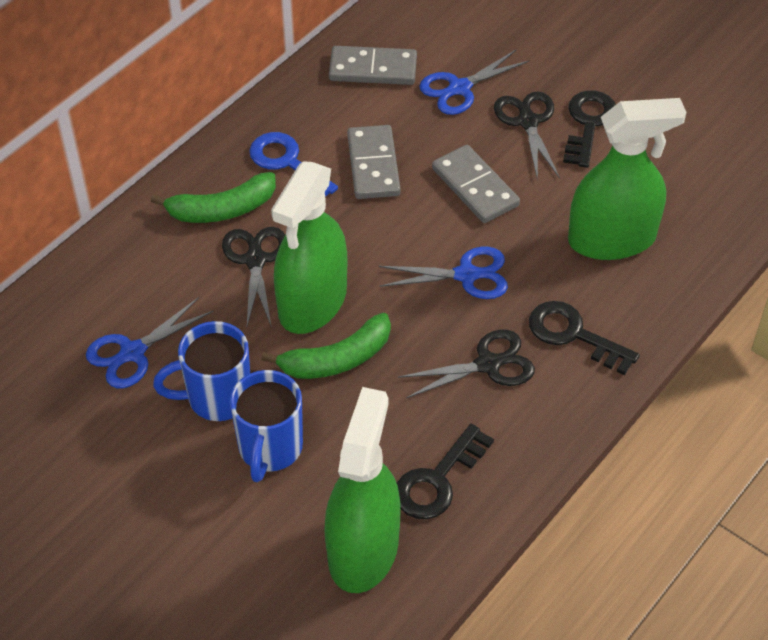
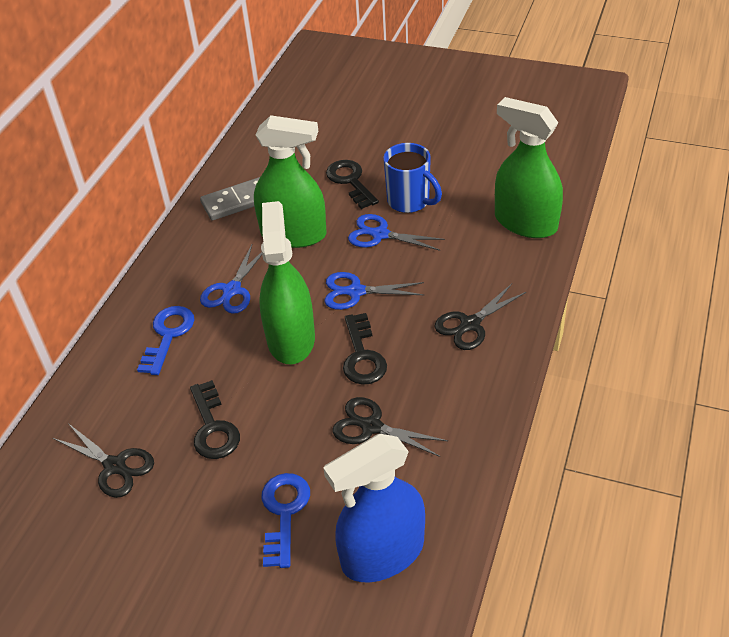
blue key: [249,132,338,197] = 1 -> [137,306,194,375] [261,473,310,568] = 2
blue mug: [153,321,250,421] [230,370,303,482] = 2 -> [383,143,442,213] = 1
blue spray bottle: none = 0 -> [323,434,425,582] = 1
green banana: [151,172,276,223] [261,313,391,379] = 2 -> none = 0
grey domino: [329,46,417,85] [347,125,401,199] [432,145,520,223] = 3 -> [200,177,260,221] = 1

